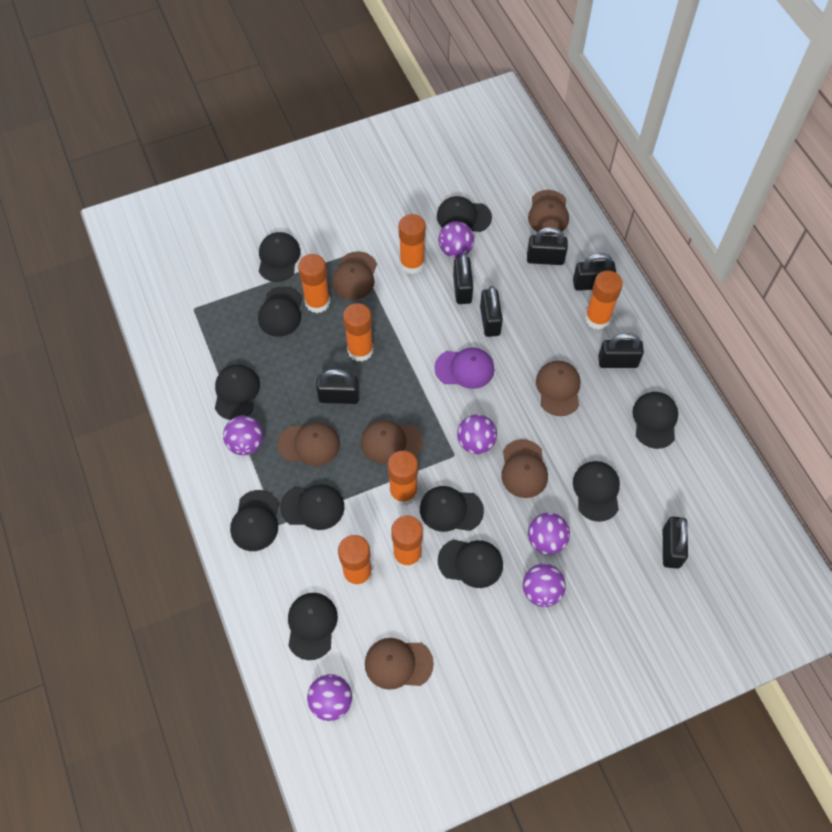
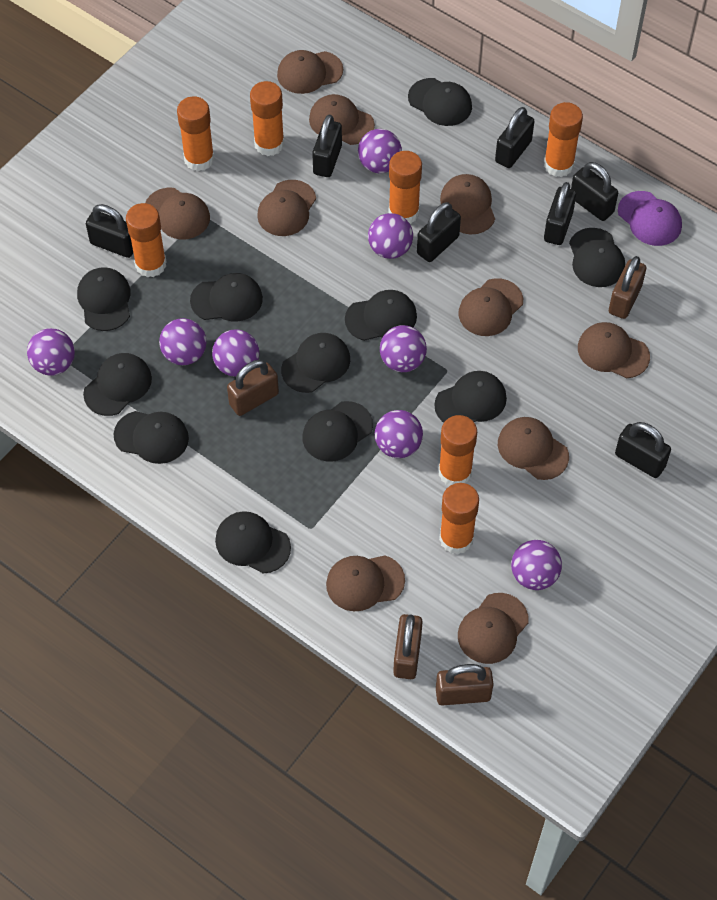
brown cap: [278,422,340,466] [332,251,377,300] [361,420,423,464] [365,638,434,690] [501,439,548,498] [528,190,569,235] [536,361,580,416] = 7 -> [145,188,210,239] [257,180,316,236] [277,50,343,94] [309,94,375,145] [326,555,405,611] [440,174,495,234] [458,593,529,664] [459,278,523,336] [498,417,569,480] [578,322,650,378] = 10
brown padlock: none = 0 -> [227,360,279,416] [393,614,423,679] [436,664,494,706] [609,256,647,319] = 4
purple ball: [223,416,263,455] [307,674,352,721] [438,221,474,258] [457,414,497,454] [523,564,566,607] [528,513,570,555] = 6 -> [27,328,75,376] [159,318,207,365] [212,329,259,377] [358,129,402,173] [368,213,413,259] [375,410,423,458] [380,325,427,372] [511,540,562,590] = 8

